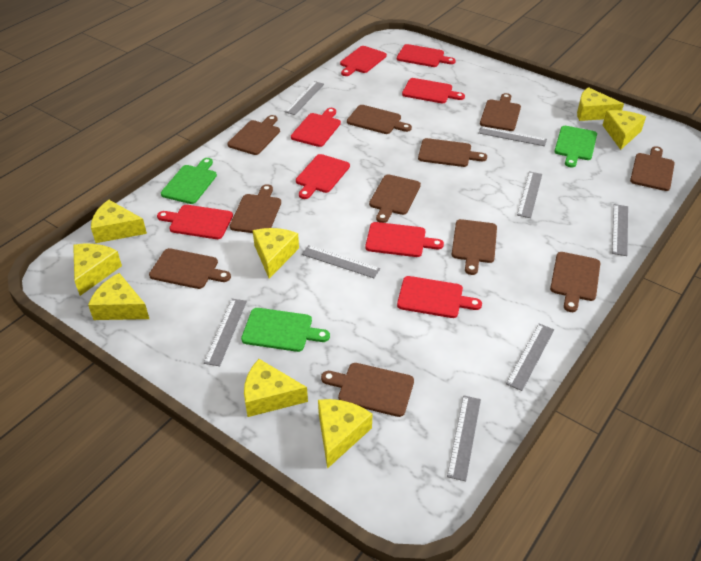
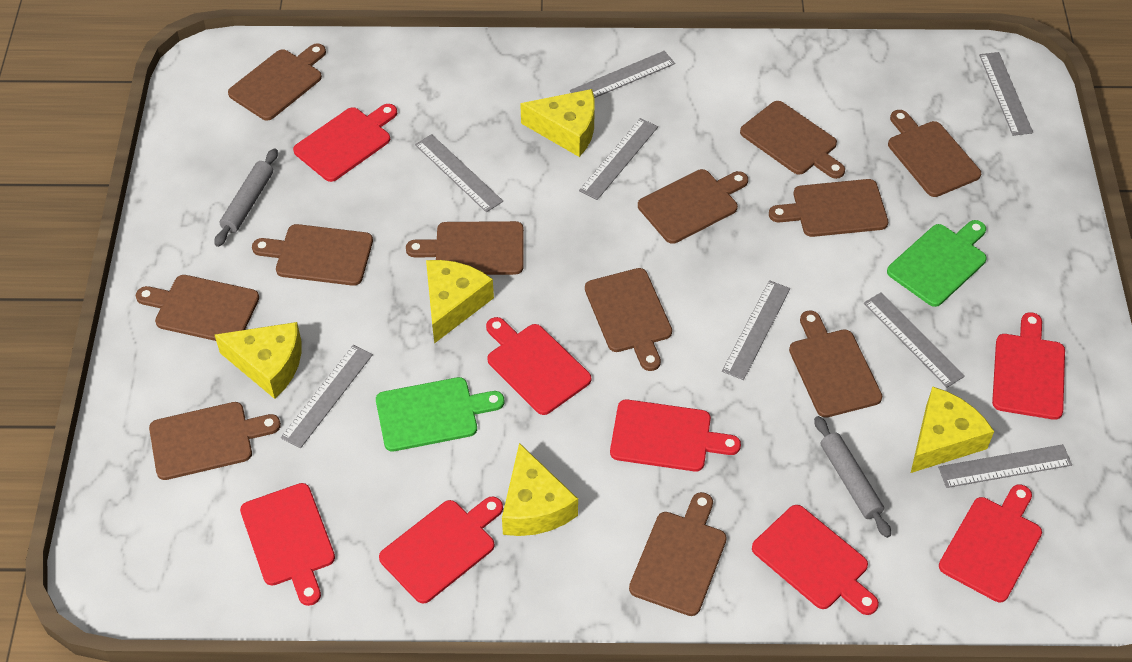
brown cutting board: [149,248,231,289] [227,115,280,155] [230,184,281,233] [321,363,414,417] [347,105,412,134] [369,174,421,223] [418,138,487,167] [451,219,497,275] [480,93,521,131] [550,252,600,312] [630,146,675,191] = 11 -> [136,275,259,341] [149,402,281,480] [228,44,326,121] [252,224,373,286] [406,221,524,275] [585,268,672,371] [629,492,727,616] [638,169,748,244] [740,101,845,179] [769,179,888,237] [789,310,882,418] [888,110,981,197] = 12
green cutting board: [161,158,217,204] [241,308,330,352] [554,126,597,168] = 3 -> [376,377,504,451] [887,220,987,307] = 2
grey rolling pin: none = 0 -> [214,148,278,247] [814,416,891,538] = 2
yellow cheese: [73,244,122,296] [88,273,149,320] [91,200,147,243] [244,359,308,417] [253,228,299,279] [318,399,372,469] [577,87,624,121] [603,110,646,150] = 8 -> [215,322,301,399] [426,260,494,344] [502,443,578,536] [520,89,595,157] [911,386,994,473] = 5

